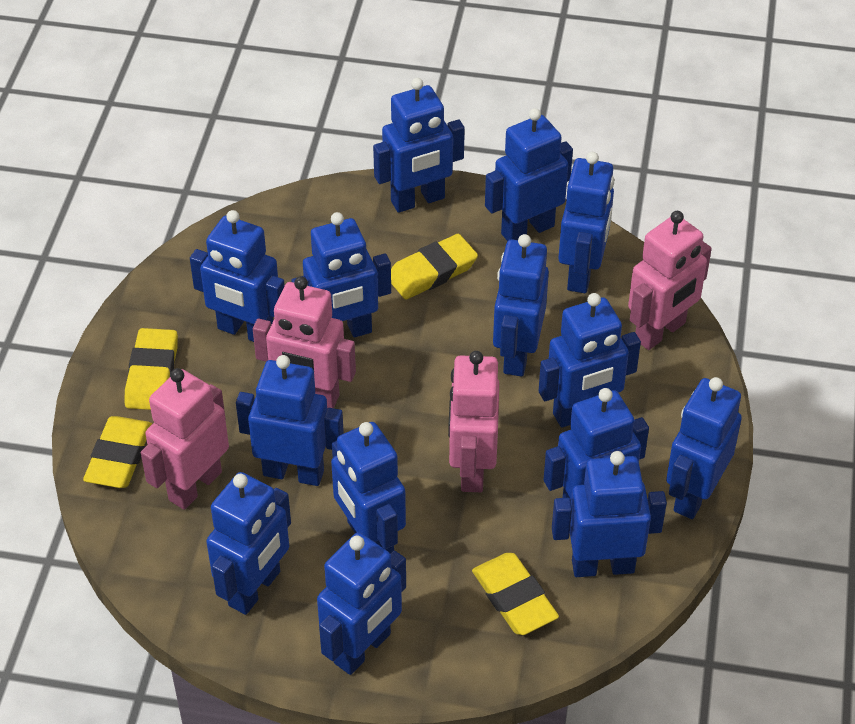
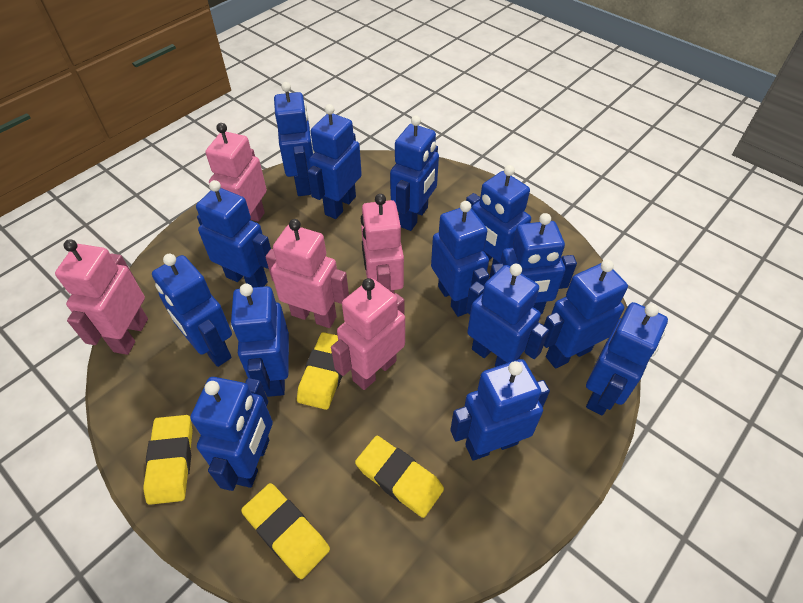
pink robot: [141,368,229,510] [253,276,356,409] [448,351,499,492] [628,211,712,350] = 4 -> [55,239,148,355] [205,123,267,222] [266,219,349,328] [331,278,405,390] [361,194,404,294] = 5

